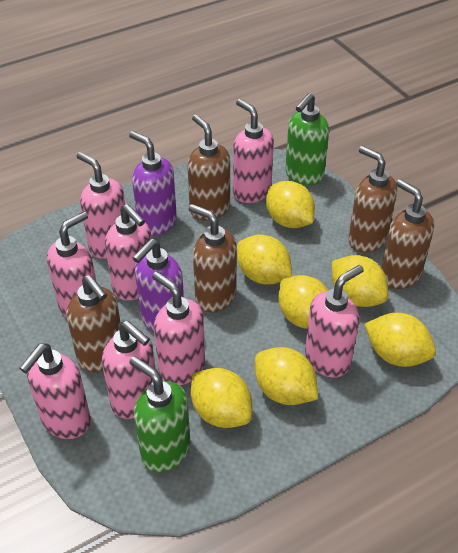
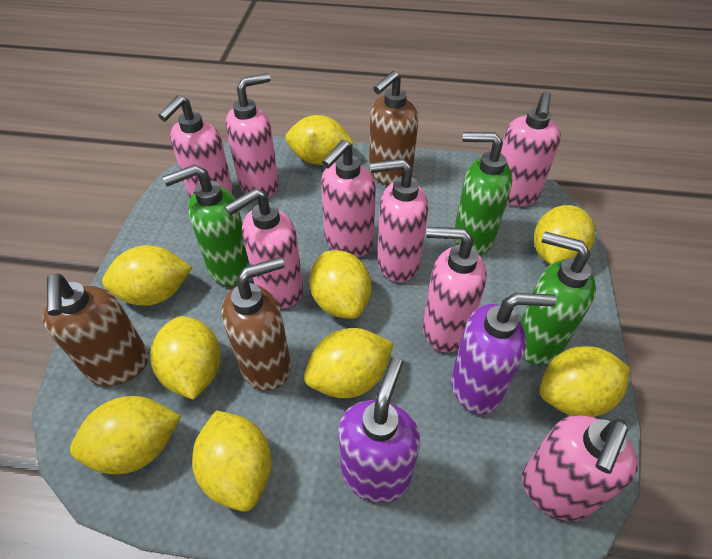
brown soap dispenser: [66,275,121,372] [187,115,230,221] [189,204,237,313] [348,146,397,253] [381,179,434,289] = 5 -> [43,274,149,386] [222,257,291,391] [369,71,418,186] = 3
green soap dispenser: [129,356,190,472] [285,93,329,185] = 2 -> [163,164,250,286] [454,132,512,255] [520,232,596,365] = 3
yellow lemon: [191,368,252,428] [237,235,292,285] [255,347,318,405] [266,181,315,228] [278,275,329,329] [332,255,388,307] [365,313,436,367] = 7 -> [70,396,181,474] [102,245,192,306] [151,316,221,400] [192,410,271,512] [286,115,355,165] [304,328,394,398] [309,250,371,319] [534,205,595,264] [540,346,630,417] = 9

